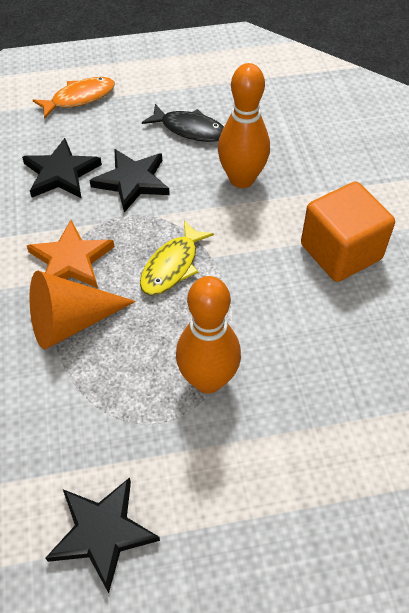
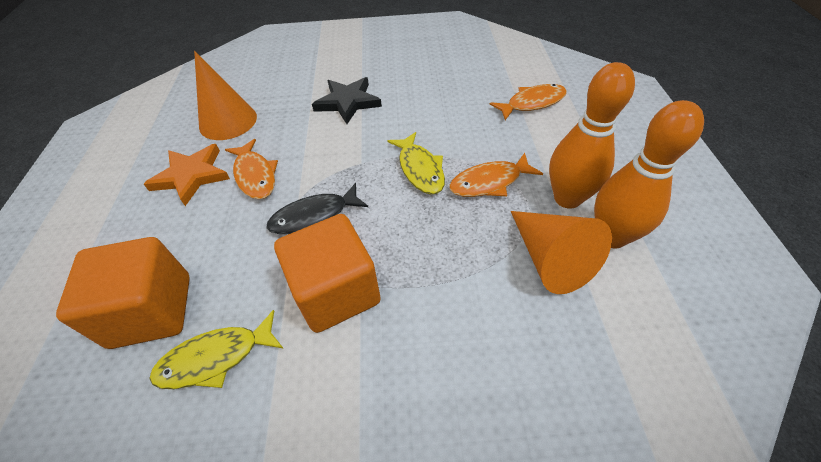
black star: [22,138,102,198] [46,477,160,593] [90,149,170,213] = 3 -> [312,77,382,124] = 1
orange cone: [29,271,136,349] = 1 -> [194,51,257,140] [511,211,612,294] = 2
orange cube: [301,182,395,282] = 1 -> [56,237,190,349] [274,214,381,333] = 2
orange fish: [33,77,115,119] = 1 -> [225,139,278,199] [449,153,543,197] [489,84,567,120] = 3
yellow fish: [140,220,214,295] = 1 -> [149,310,284,389] [387,132,445,194] = 2

